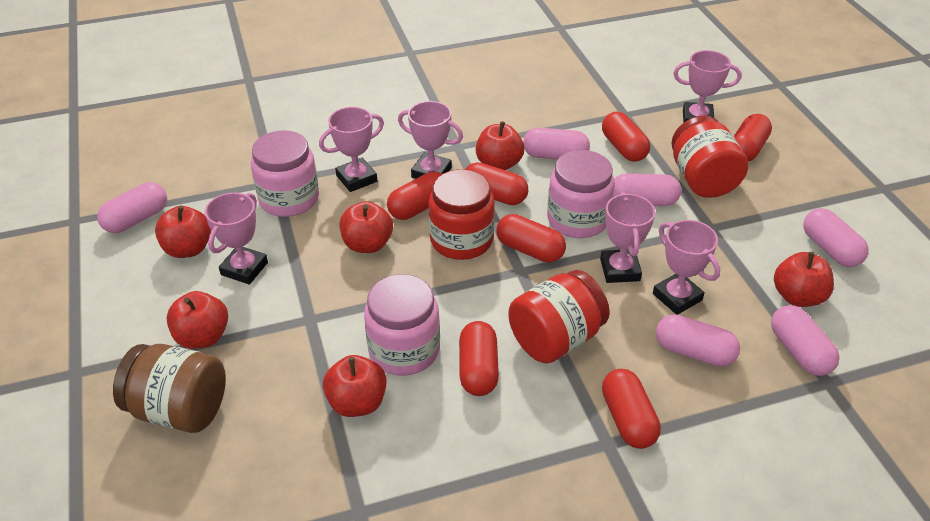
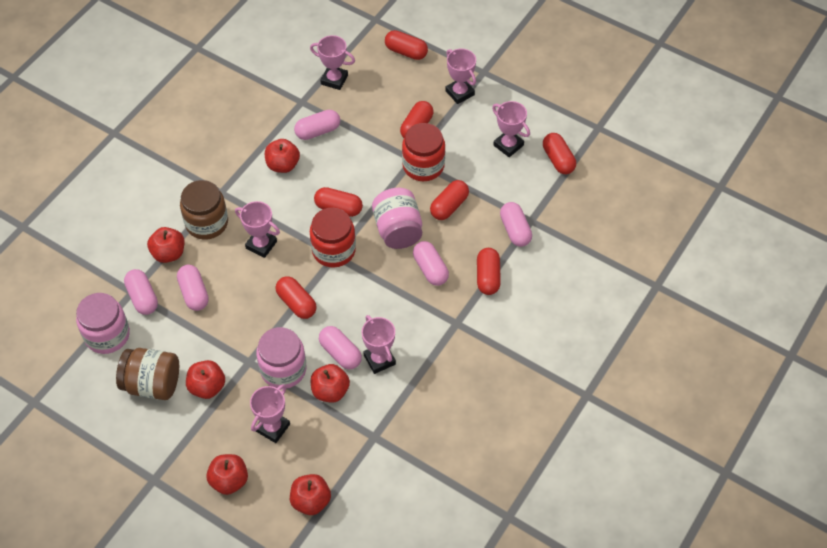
brown jar: [113,344,226,433] = 1 -> [116,348,179,400] [180,180,228,240] = 2
red jar: [429,169,495,260] [508,270,610,364] [672,115,748,198] = 3 -> [310,208,356,267] [402,123,445,181] = 2

